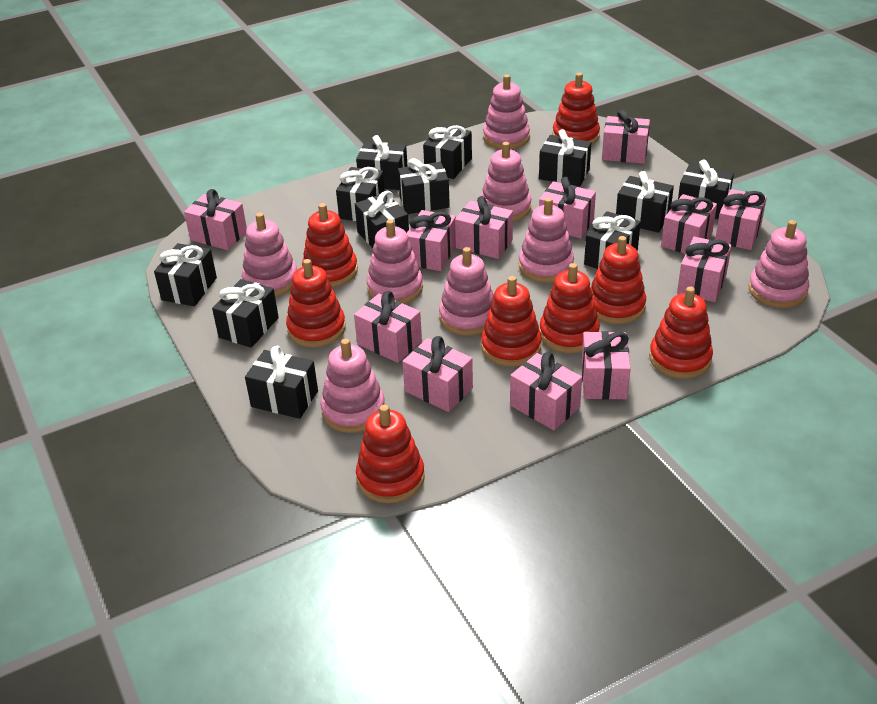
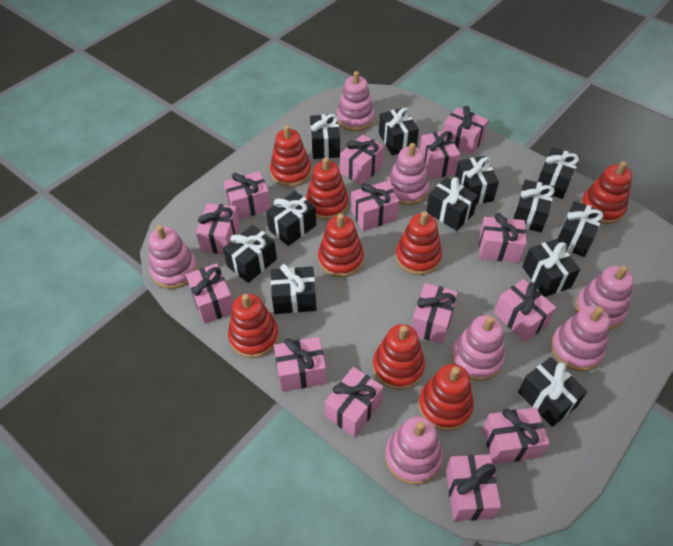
pink gift: [184,189,247,250] [354,291,422,363] [402,336,473,412] [407,210,456,271] [455,196,513,259] [510,352,582,430] [539,177,596,238] [581,331,631,400] [602,109,650,164] [661,194,717,254] [677,237,732,302] [715,189,767,250] = 12 -> [186,263,233,324] [196,203,240,254] [223,171,271,219] [274,337,326,392] [325,367,383,437] [340,134,385,185] [351,181,399,231] [412,283,458,344] [420,131,460,179] [443,106,488,155] [446,454,501,521] [479,213,527,263] [482,407,550,464] [494,279,556,342] = 14
pink stacking toy: [242,213,297,297] [321,339,385,433] [367,219,423,304] [439,247,494,336] [481,142,531,222] [483,75,530,149] [519,198,574,283] [749,220,809,308] = 8 -> [149,225,198,289] [336,71,375,131] [385,416,443,485] [387,143,429,205] [451,315,505,381] [551,306,610,371] [575,265,634,330] = 7

